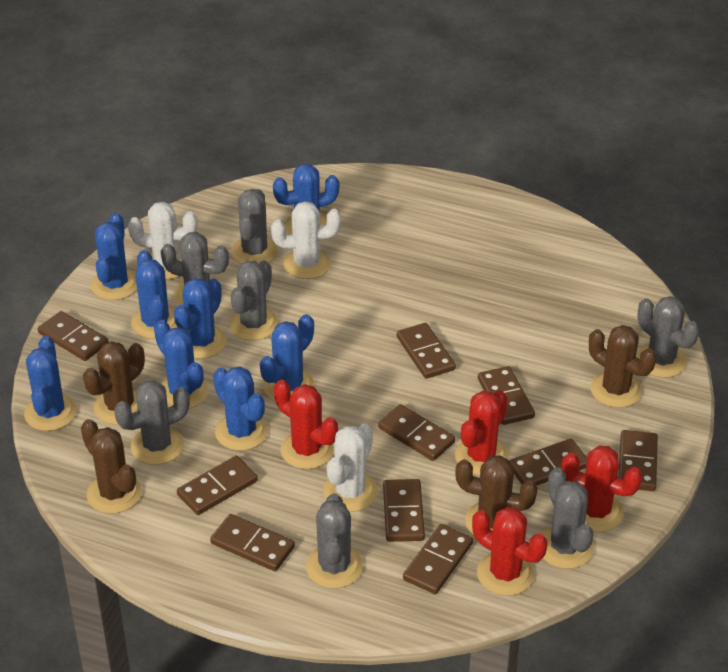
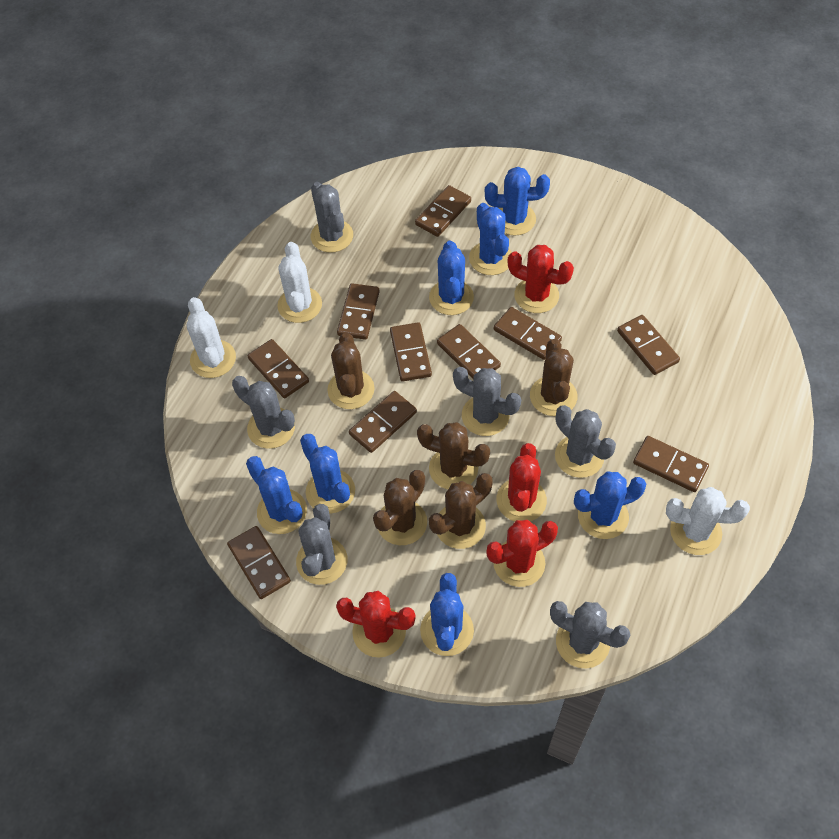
blue cactus: [24,336,77,431] [91,212,137,300] [131,250,177,339] [154,320,208,409] [174,278,227,359] [213,366,268,451] [260,314,315,401] [273,164,339,235] = 8 -> [246,456,307,534] [300,434,355,513] [420,573,474,656] [429,241,474,315] [469,203,512,275] [485,167,550,236] [574,471,646,539] = 7
brown cactus: [81,419,142,514] [83,341,145,425] [455,455,538,535] [589,325,656,408] = 4 -> [327,333,375,409] [373,470,427,545] [417,422,490,489] [429,473,493,549] [530,339,577,416] = 5
grey cactus: [114,380,190,465] [160,232,229,305] [229,260,279,340] [231,189,278,264] [306,493,363,589] [541,467,594,569] [636,296,699,378] = 7 -> [232,376,295,449] [296,504,347,585] [311,182,353,253] [453,367,521,436] [550,601,630,669] [555,405,616,478] = 6

